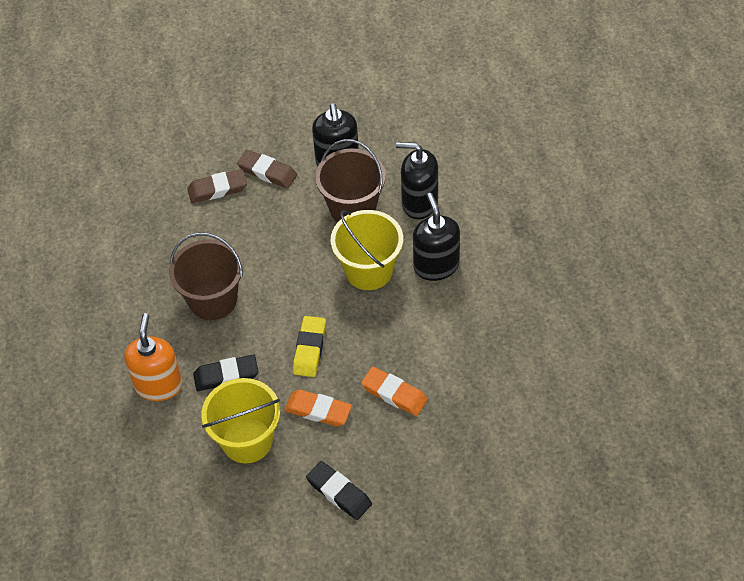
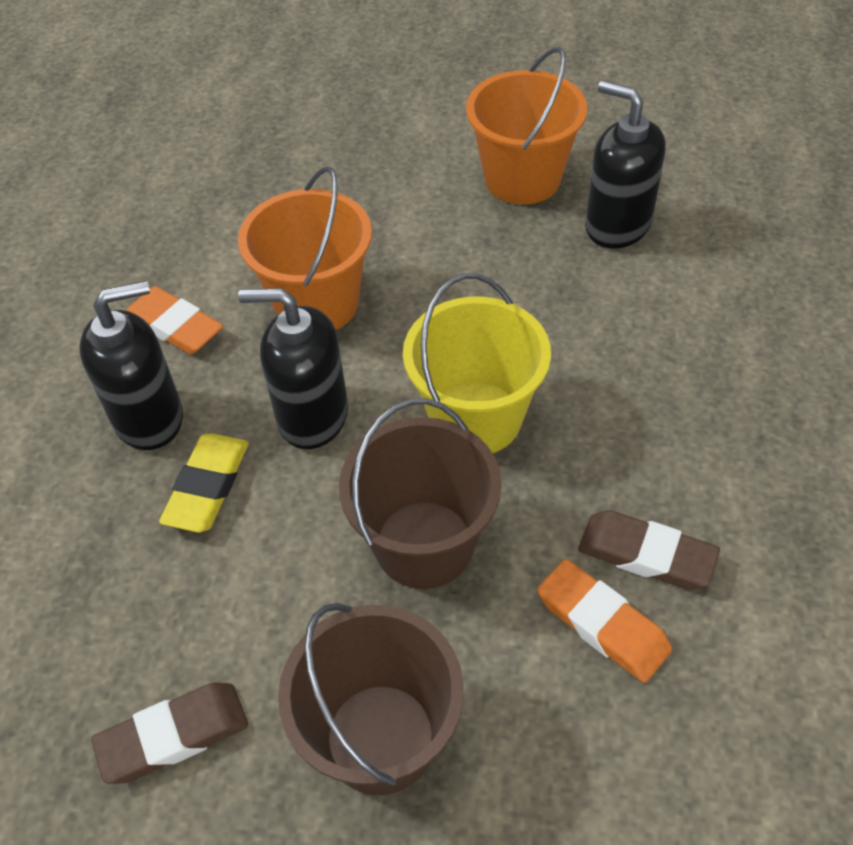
black eraser: [193,355,259,391] [306,461,372,520] = 2 -> none = 0
orange bucket: none = 0 -> [238,166,372,330] [466,47,588,205] = 2
orange soap dispenser: [124,313,182,401] = 1 -> none = 0
yellow bucket: [202,378,280,464] [331,210,403,290] = 2 -> [403,273,551,453] = 1

